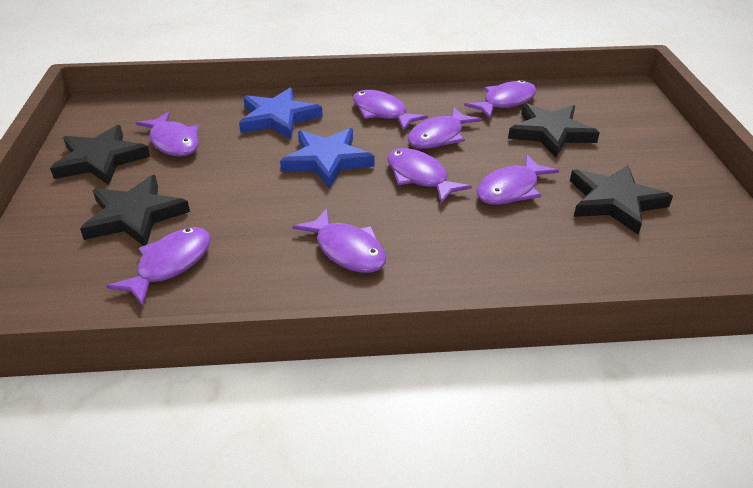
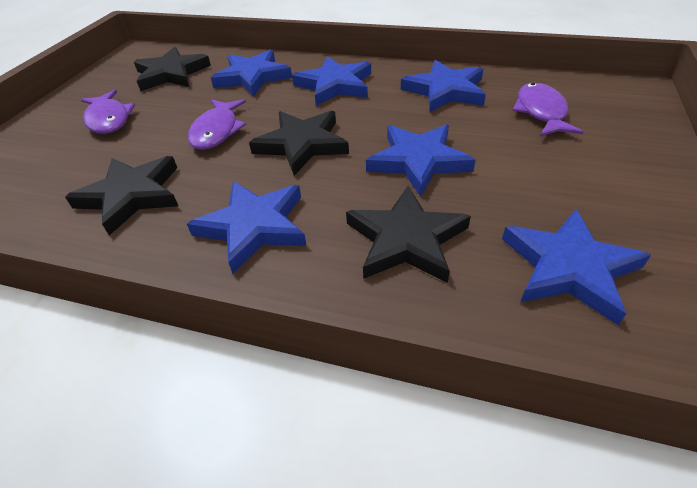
blue star: [239,87,323,139] [280,128,375,189] = 2 -> [187,181,307,274] [211,49,292,96] [292,56,371,106] [366,124,476,197] [401,60,486,112] [502,209,651,325] = 6
purple fish: [106,227,211,306] [136,112,199,157] [292,208,387,273] [353,90,428,131] [387,148,472,204] [407,107,482,149] [464,80,537,119] [476,155,559,205] = 8 -> [81,90,135,134] [188,99,246,150] [512,83,584,136] = 3

